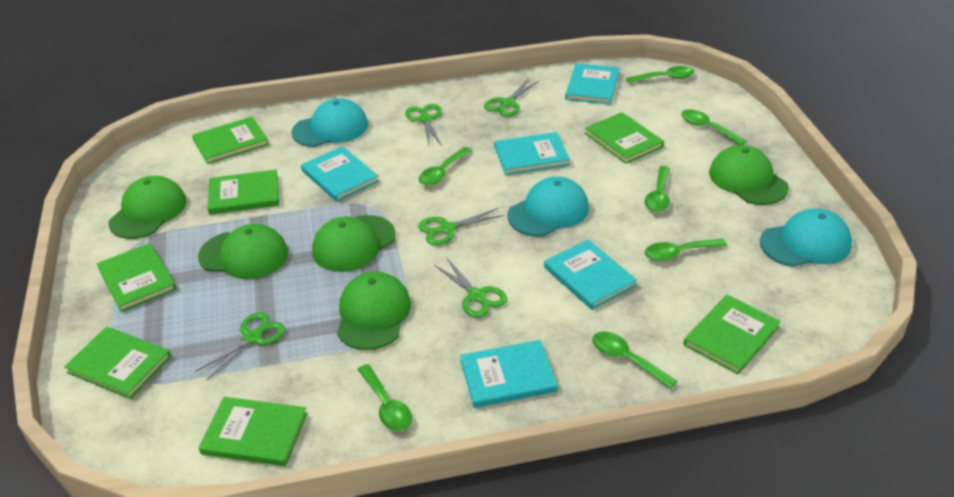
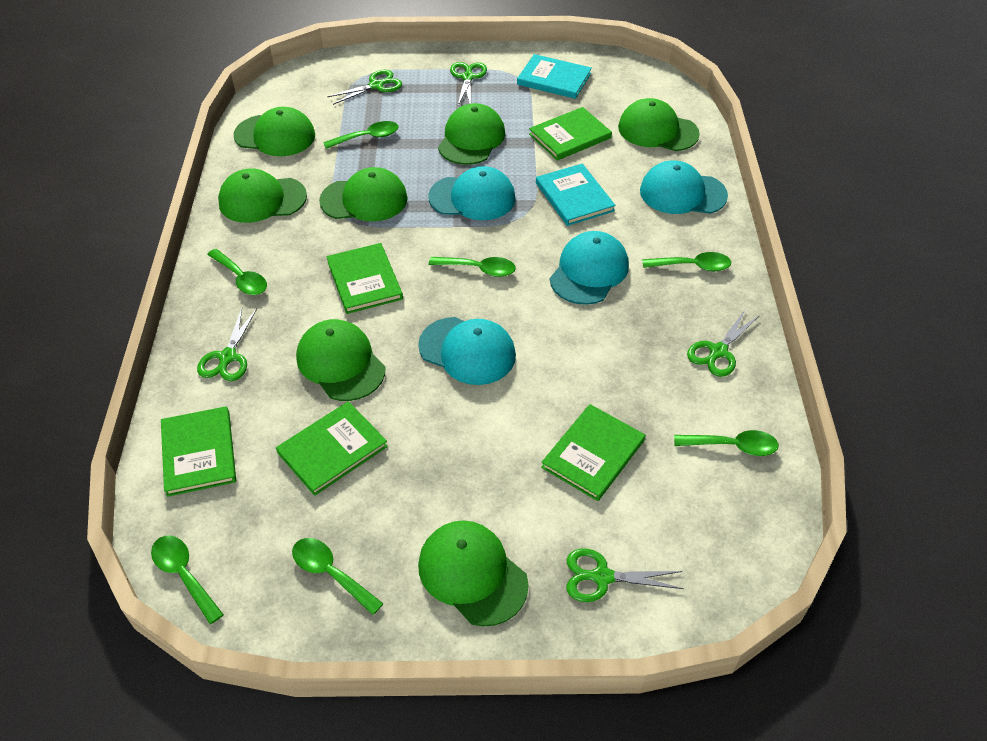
green book: [64,327,171,399] [97,243,177,312] [192,117,269,164] [199,397,307,466] [208,169,279,215] [585,112,664,164] [683,295,781,374] = 7 -> [161,406,236,497] [276,401,388,496] [327,243,403,314] [529,107,612,161] [541,404,645,501] = 5
green cap: [108,176,186,239] [198,224,288,279] [312,215,396,272] [337,272,411,350] [709,145,789,205] = 5 -> [218,169,307,223] [234,107,315,156] [296,319,385,401] [319,167,408,221] [418,520,529,627] [438,103,505,165] [618,98,700,151] = 7
turquoise book: [301,146,379,202] [460,340,558,408] [494,132,570,175] [544,240,637,310] [565,63,620,105] = 5 -> [517,54,592,99] [536,164,616,226] = 2
turquoise cap: [291,98,368,147] [508,177,589,236] [760,208,852,267] = 3 -> [418,317,516,385] [428,166,516,220] [550,231,629,305] [640,160,728,214] = 4

